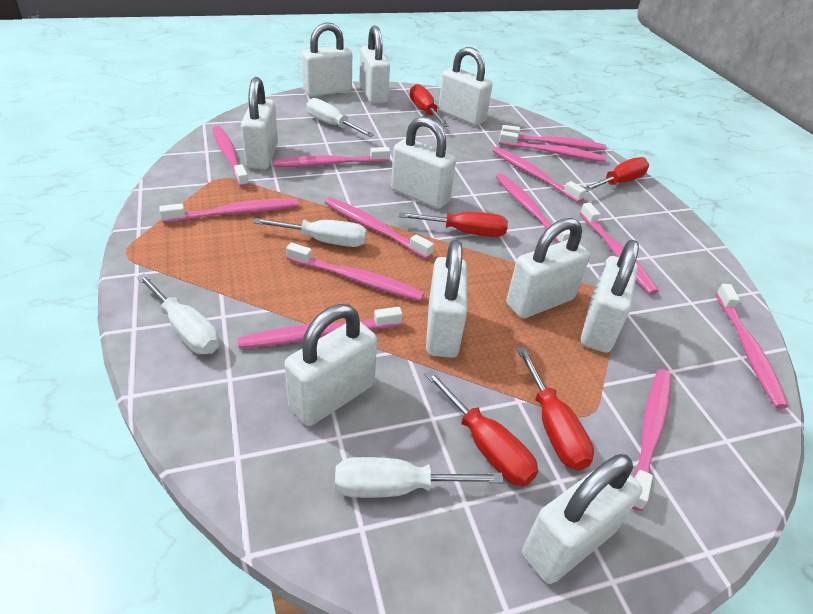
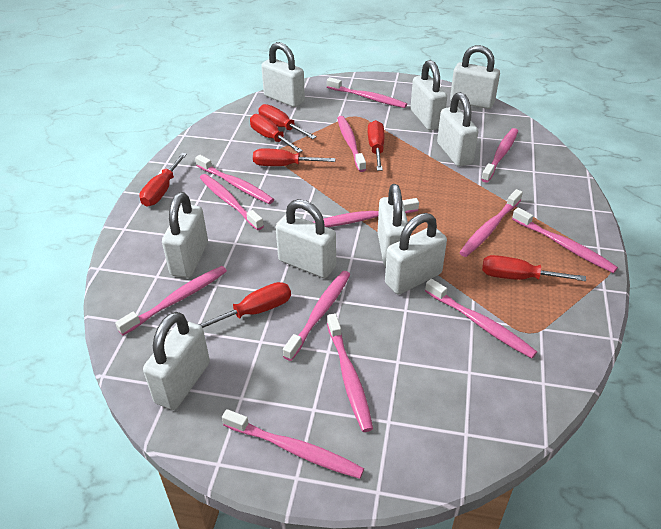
red screwdriver: [399,212,508,237] [410,84,449,127] [424,370,538,486] [517,347,594,470] [583,157,649,192] = 5 -> [139,153,187,206] [198,282,291,328] [250,114,303,153] [253,149,336,166] [258,104,317,139] [368,120,385,171] [482,255,586,281] = 7
white padlock: [241,77,278,169] [284,304,377,426] [302,22,352,97] [359,25,390,104] [391,116,456,209] [426,240,467,358] [439,47,492,126] [506,218,590,318] [522,454,642,584] [581,240,639,353] = 10 -> [143,312,210,410] [162,192,208,278] [261,42,305,107] [276,199,336,278] [377,184,408,268] [385,213,447,294] [410,60,447,130] [437,92,479,166] [450,45,500,109] = 9
white screwdriver: [137,274,220,354] [253,218,367,247] [307,98,374,137] [335,457,504,498] = 4 -> none = 0

